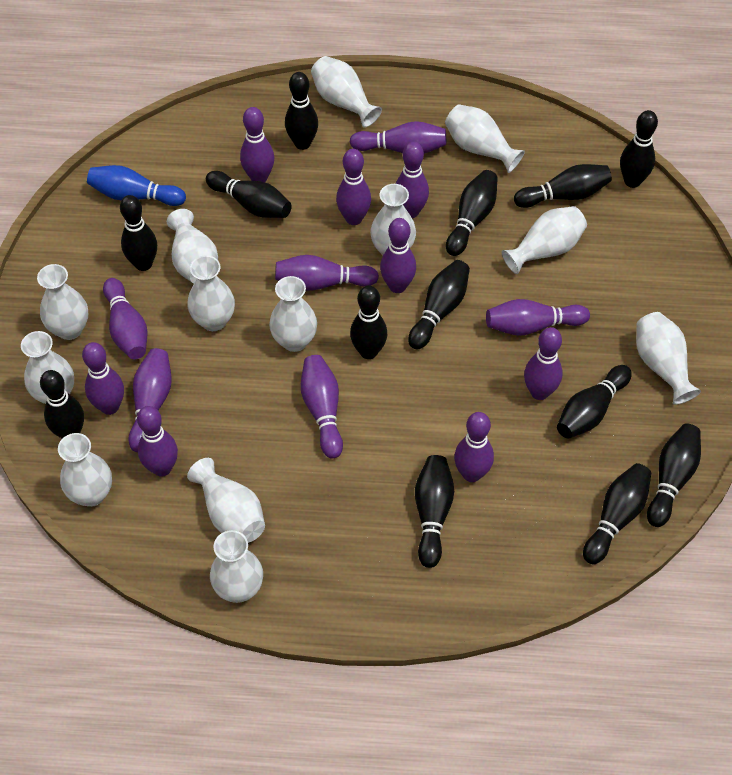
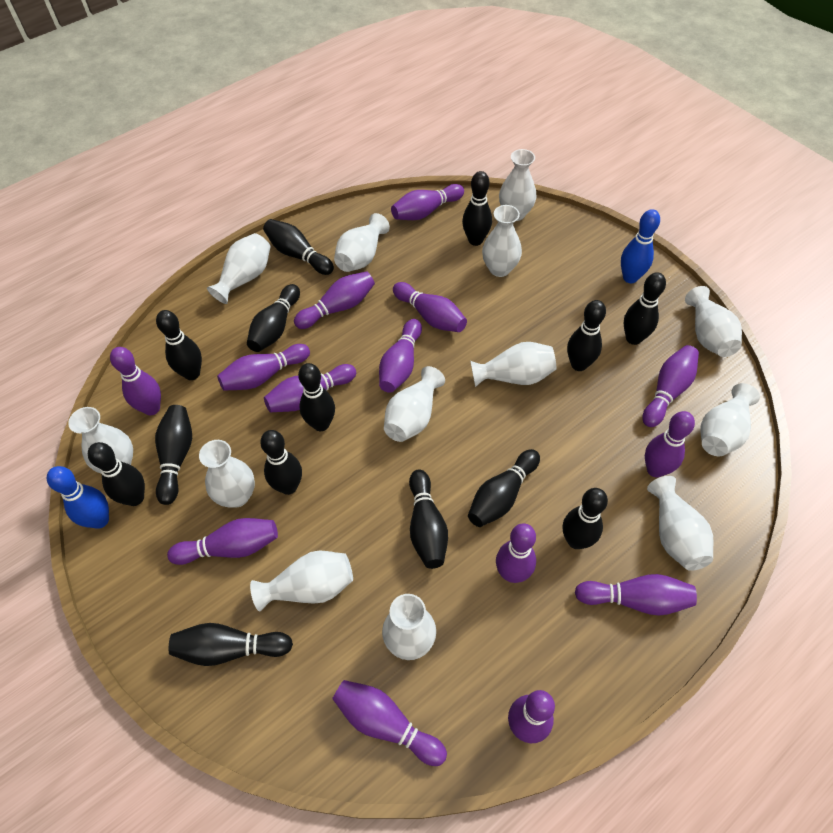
black bowling pin: [40,370,84,439] [120,195,157,271] [206,171,292,218] [285,72,318,150] [350,285,387,359] [408,260,470,349] [415,455,454,568] [446,170,498,256] [514,164,612,208] [557,365,632,439] [583,463,651,564] [620,110,658,188] [647,424,701,527] = 13 -> [88,442,145,506] [155,405,192,505] [156,310,202,380] [169,623,293,666] [247,284,300,352] [260,430,302,495] [263,219,334,275] [298,363,335,431] [409,469,448,569] [462,171,492,246] [468,449,540,527] [563,488,608,549] [567,300,606,371] [624,272,666,345] = 14
blue bowling pin: [87,165,186,206] = 1 -> [47,466,109,529] [621,209,660,283] = 2

